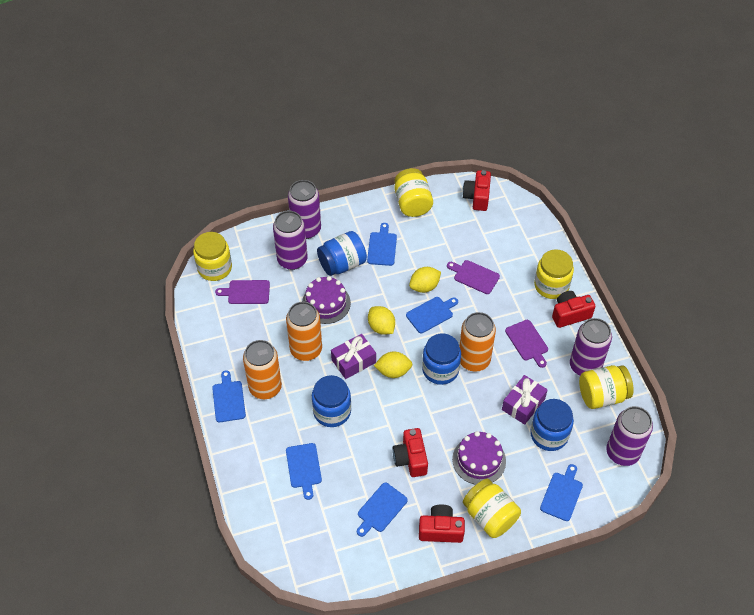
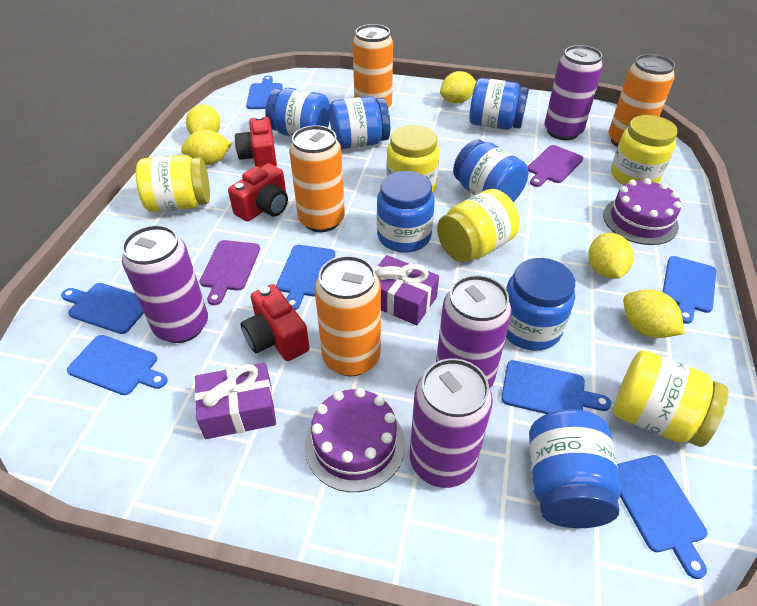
blue cutting board: [212,370,246,422] [286,443,322,500] [357,483,408,537] [367,223,397,266] [406,297,458,333] [540,464,583,521] = 6 -> [61,283,144,334] [67,335,168,395] [246,76,282,109] [276,245,335,310] [501,360,611,414] [617,455,707,579] [663,256,716,324] = 7
blue jar: [312,375,351,427] [317,231,367,276] [422,334,461,385] [530,399,574,451] = 4 -> [266,88,330,137] [329,96,390,149] [377,171,435,252] [453,140,529,202] [469,78,529,130] [506,258,575,351] [529,409,621,528] = 7
orange can: [243,340,282,399] [286,302,322,361] [459,312,496,372] = 3 -> [289,125,345,232] [315,256,381,376] [353,24,393,108] [608,54,675,147] = 4
purple cutting board: [215,280,270,304] [447,260,500,294] [505,320,548,368] = 3 -> [199,240,260,305] [528,145,583,187] = 2
red camera: [393,428,428,477] [419,504,465,543] [462,170,491,211] [552,291,596,328] = 4 -> [228,163,288,222] [235,115,277,167] [241,284,310,361] = 3
yellow lemon: [368,306,395,334] [374,351,412,378] [409,267,441,293] = 3 -> [181,130,232,165] [186,104,220,134] [440,71,476,103] [588,233,634,279] [624,289,685,338] = 5

